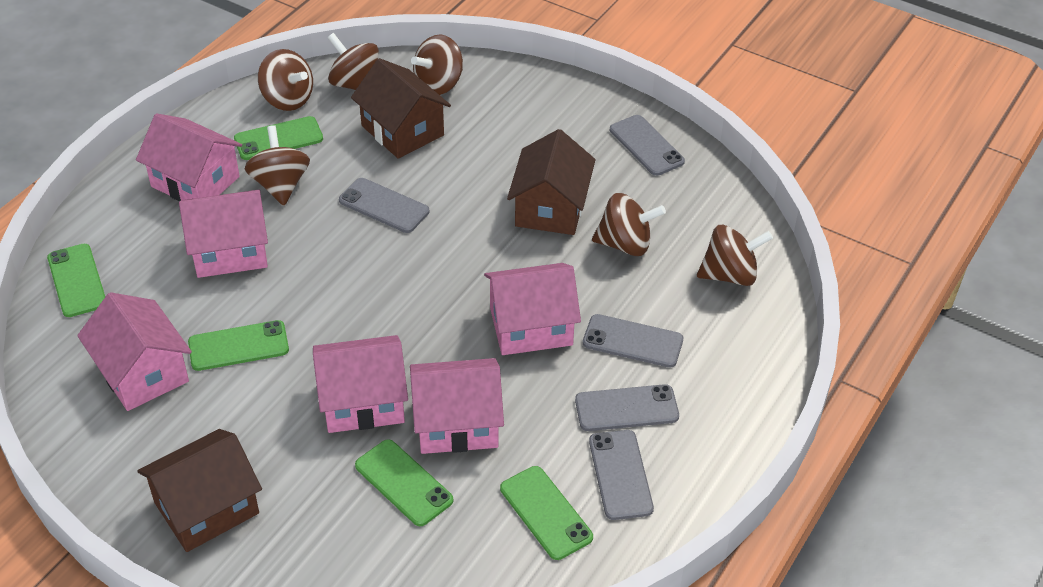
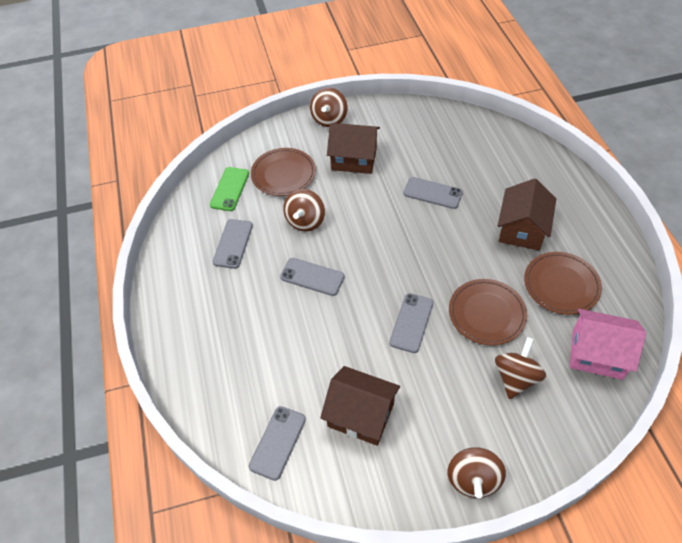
brown plate: none = 0 -> [251,148,316,196] [449,279,527,346] [524,252,602,315] = 3
brown spinning top: [245,125,310,206] [258,49,313,111] [328,33,379,90] [411,34,463,95] [592,193,666,256] [697,225,773,286] = 6 -> [283,189,325,231] [310,88,347,127] [448,447,506,498] [495,337,546,399] = 4
green phone: [47,244,105,317] [188,320,289,371] [234,116,323,160] [355,439,453,526] [500,466,593,560] = 5 -> [210,167,249,211] = 1
pink house: [77,292,192,411] [136,113,242,201] [179,190,268,278] [313,335,408,433] [410,358,504,454] [484,263,581,355] = 6 -> [570,309,646,380] = 1

